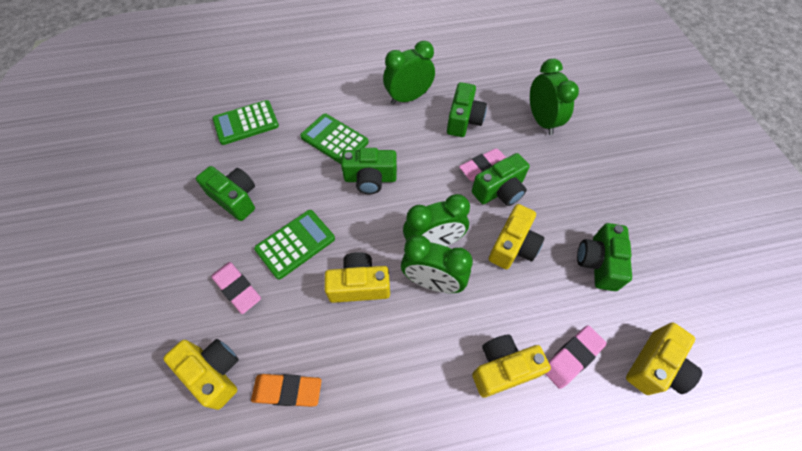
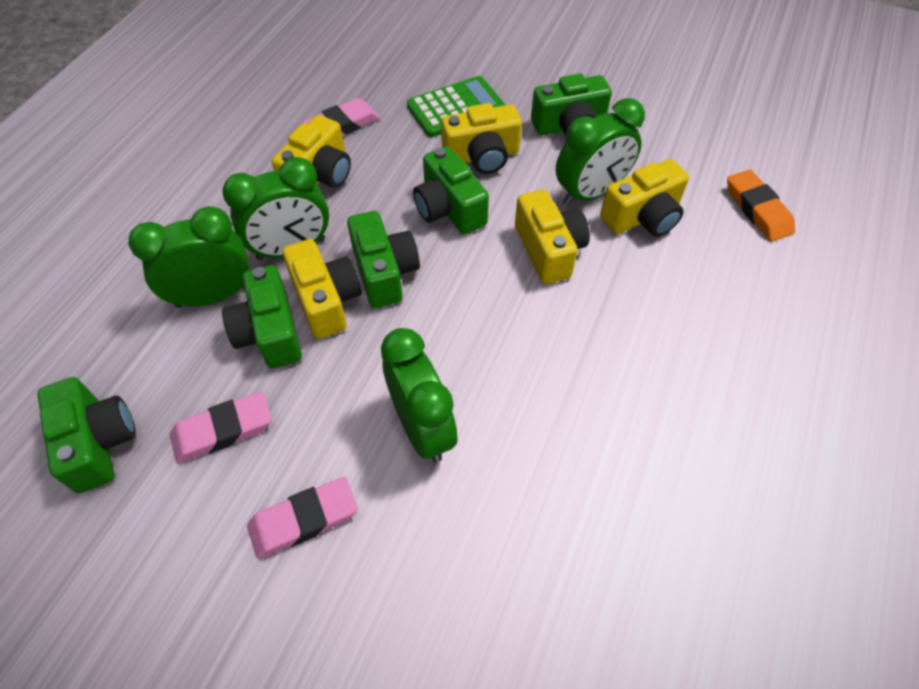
green calculator: [212,100,279,145] [254,210,335,280] [300,114,368,164] = 3 -> [407,76,505,137] = 1

